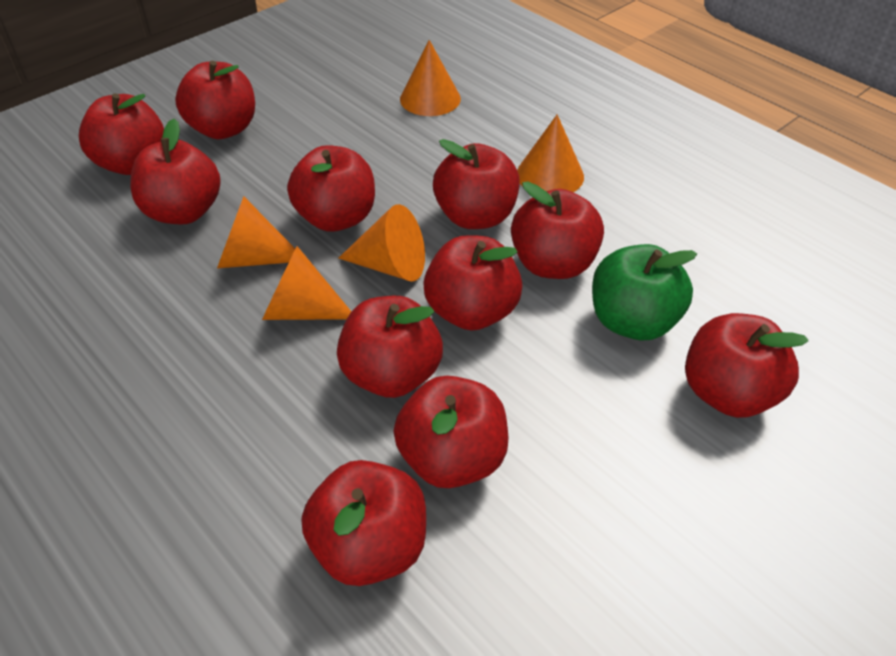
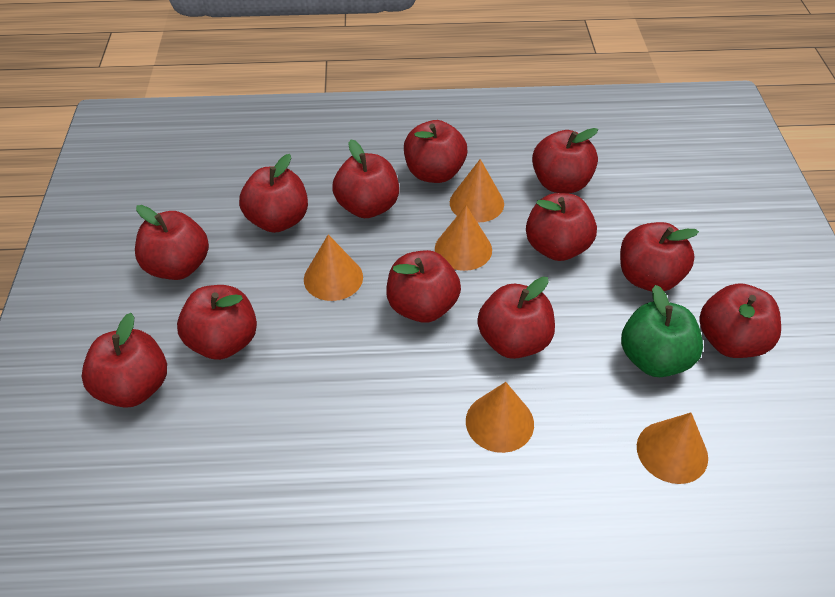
red apple: [79,93,164,175] [130,119,221,224] [175,61,255,139] [287,145,375,232] [302,460,426,586] [337,296,443,398] [393,376,508,488] [423,235,522,331] [433,139,520,229] [511,181,604,279] [685,313,808,418] = 11 -> [81,313,167,408] [135,205,209,280] [177,285,257,360] [239,154,308,233] [332,140,399,218] [386,250,461,323] [404,120,467,183] [477,277,555,359] [526,193,597,261] [532,128,598,193] [620,222,699,292] [699,283,781,358] = 12

